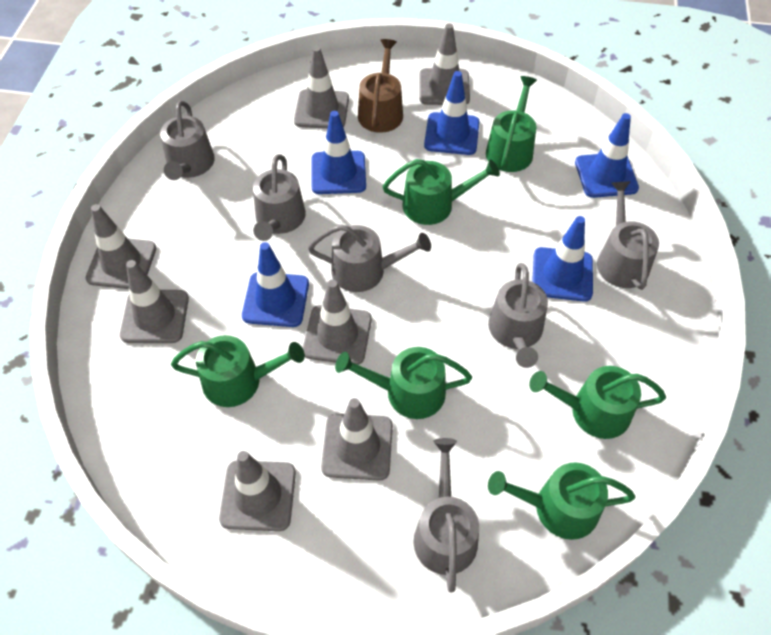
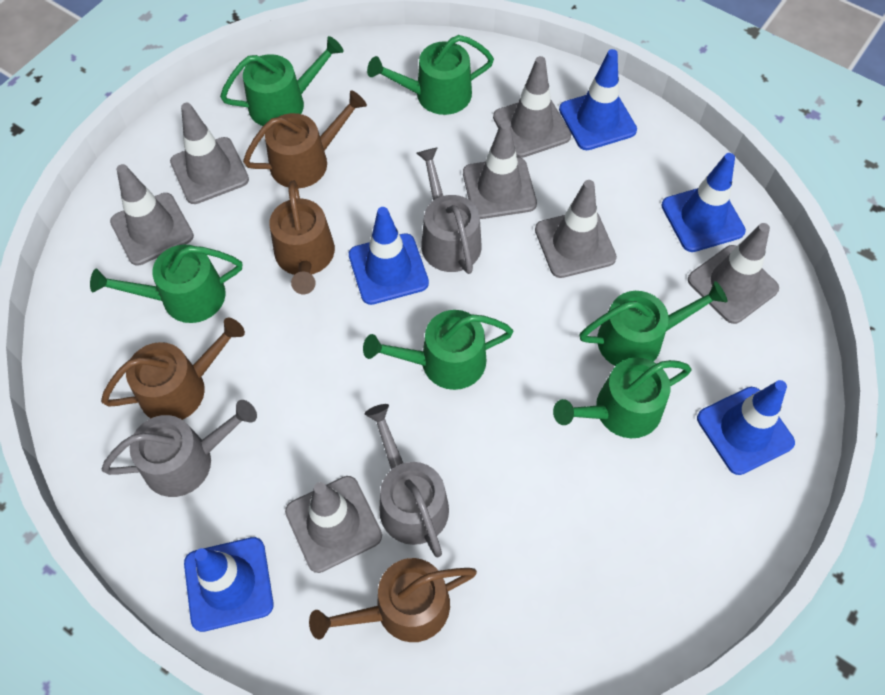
brown watering can: [358,39,403,133] = 1 -> [101,318,245,420] [243,91,367,188] [269,181,335,294] [309,558,477,642] = 4
grey watering can: [160,101,215,180] [253,154,306,241] [308,225,431,292] [413,438,479,592] [488,263,548,368] [597,181,659,290] = 6 -> [102,400,257,497] [364,404,449,557] [416,147,482,274] = 3

